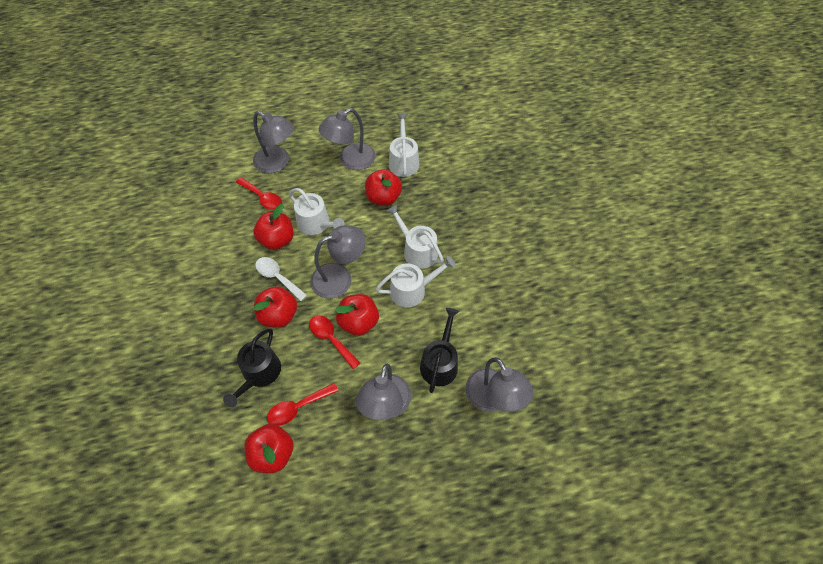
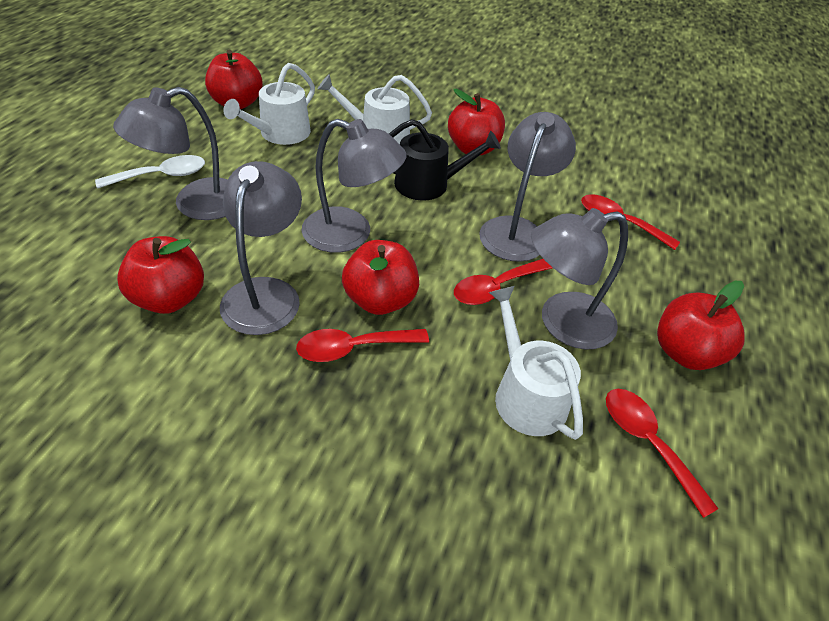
black watering can: [223,329,281,407] [420,308,459,393] = 2 -> [389,119,501,201] = 1
red spoon: [236,177,282,210] [267,383,338,426] [309,315,360,369] = 3 -> [296,329,429,362] [454,259,552,305] [581,194,680,250] [606,389,719,518] = 4
white watering can: [289,188,344,235] [375,256,456,308] [386,205,444,269] [389,113,419,177] = 4 -> [223,63,315,145] [318,74,432,144] [488,286,583,440] = 3

